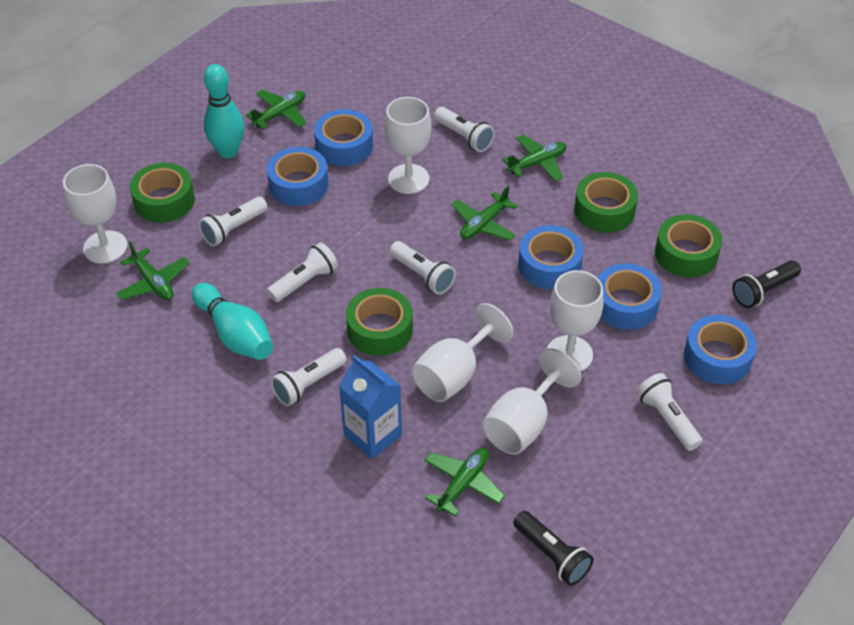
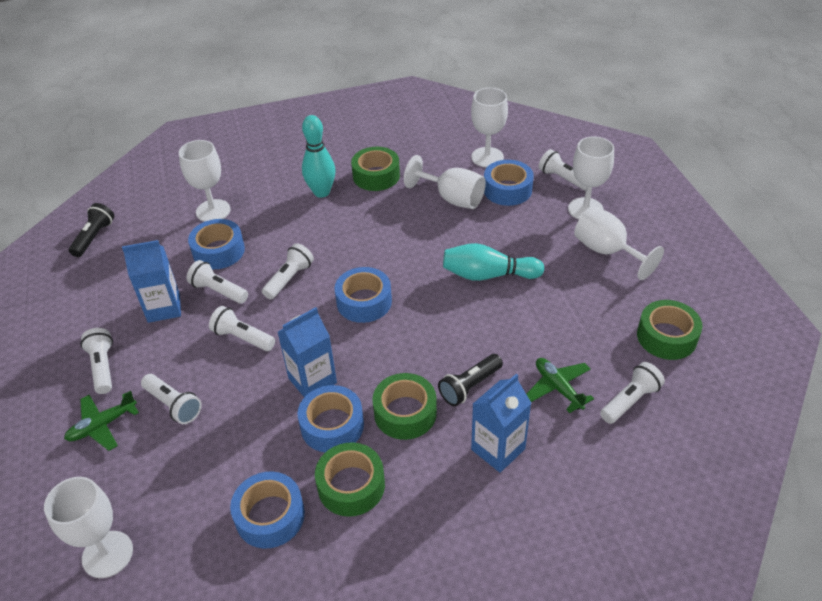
blue carton: [339,355,402,459] = 1 -> [122,240,181,323] [278,307,337,397] [471,374,531,473] = 3
green plane: [116,242,189,300] [246,90,307,130] [424,448,505,517] [452,186,518,241] [502,134,566,181] = 5 -> [64,391,139,451] [526,358,594,413] = 2
white flashlight: [198,197,268,246] [267,242,338,302] [270,348,346,406] [389,241,456,295] [434,107,495,152] [636,373,703,451] = 6 -> [81,328,113,394] [141,374,202,424] [187,260,248,304] [209,306,275,351] [262,243,314,299] [538,149,586,191] [600,362,665,424] = 7
white goblet: [63,164,128,264] [385,97,431,194] [411,303,514,402] [482,348,581,455] [547,270,604,372] = 5 -> [44,477,133,578] [179,140,230,222] [404,155,486,209] [471,88,508,168] [568,136,614,219] [574,206,664,280] = 6

